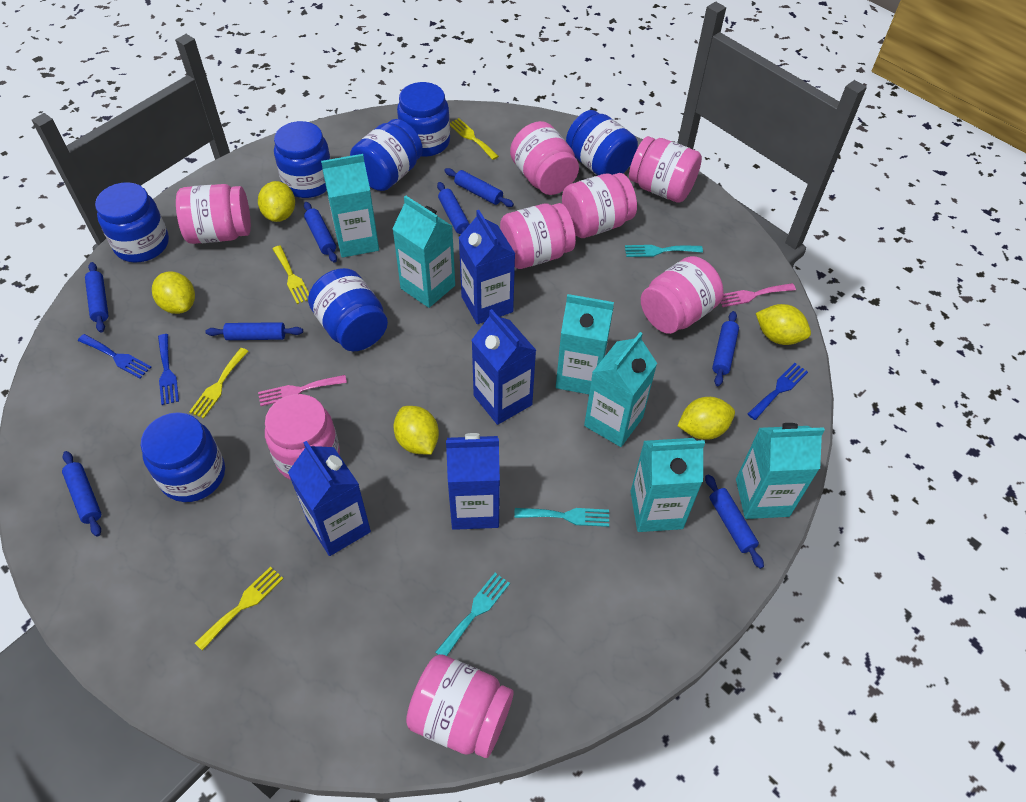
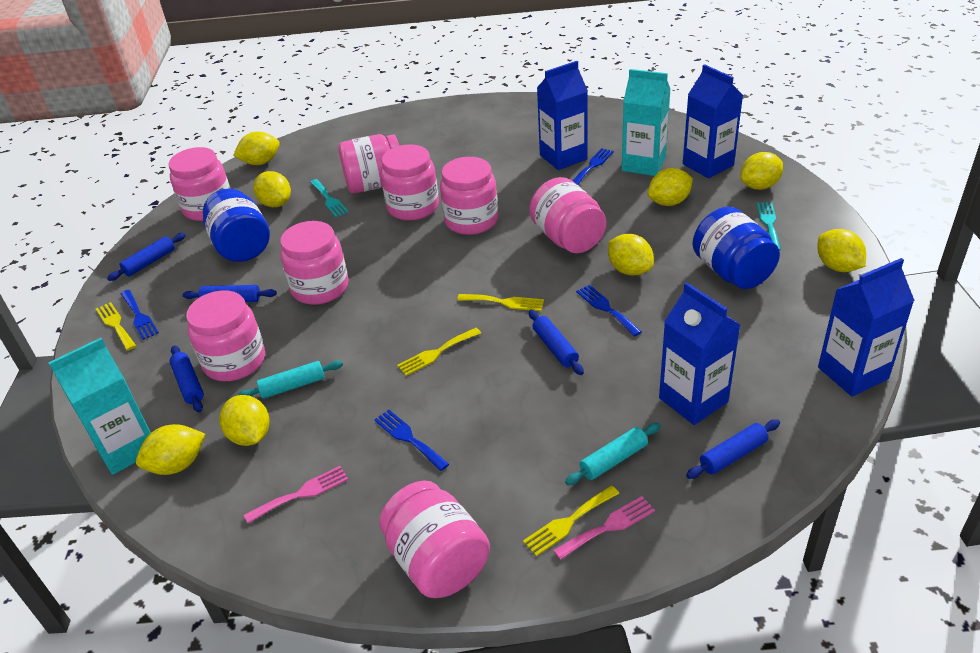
blue fork: [78,334,151,378] [158,334,179,405] [748,363,808,420] = 3 -> [121,290,159,340] [374,410,449,471] [573,148,614,185] [576,285,642,336] = 4
blue jar: [95,182,169,263] [141,412,225,502] [274,121,331,198] [308,268,388,351] [350,119,423,191] [397,82,450,157] [566,110,638,175] = 7 -> [203,189,270,262] [693,207,780,289] = 2
blue rolling pin: [62,451,101,537] [85,262,109,333] [205,322,303,340] [304,202,337,263] [437,182,470,234] [444,168,514,207] [705,474,764,569] [712,311,739,386] = 8 -> [107,233,186,281] [169,345,204,412] [183,285,277,302] [529,310,584,375] [686,419,780,479] = 5
turquoise carton: [321,154,379,258] [392,195,455,308] [556,294,614,394] [584,332,657,447] [630,438,705,532] [736,423,825,519] = 6 -> [48,338,151,475] [622,69,670,176] = 2
turquoise fork: [435,573,510,656] [514,508,609,527] [625,245,703,257] = 3 -> [310,179,349,217] [757,202,781,251] = 2
turquoise rolling pin: none = 0 -> [237,360,343,399] [565,423,661,485] = 2
yellow lemon: [152,271,195,314] [258,181,295,222] [394,406,439,455] [678,397,735,440] [756,304,811,345] = 5 -> [136,424,205,475] [220,395,269,446] [233,132,280,165] [254,171,291,207] [608,234,654,276] [648,168,693,206] [741,152,783,190] [818,229,866,272] = 8

